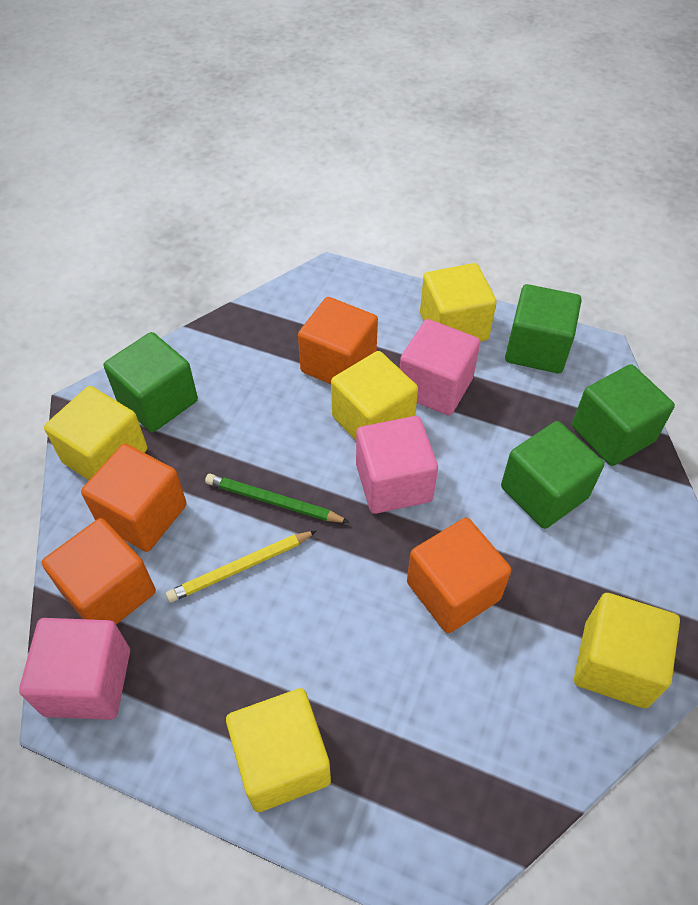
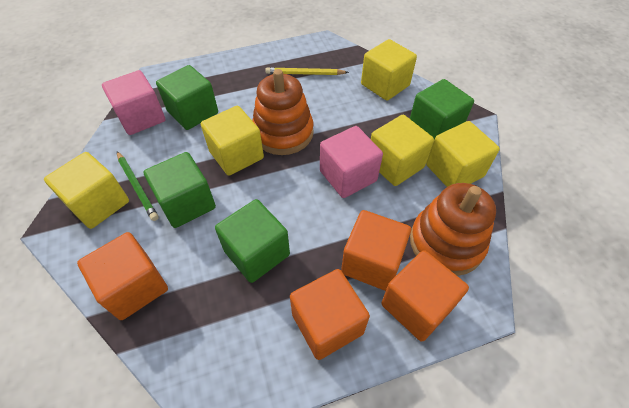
orange stacking toy: none = 0 -> [252,69,314,155] [410,183,496,276] = 2
pink cube: [19,618,130,720] [356,416,438,514] [400,319,480,416] = 3 -> [102,70,165,135] [320,126,383,198] = 2

